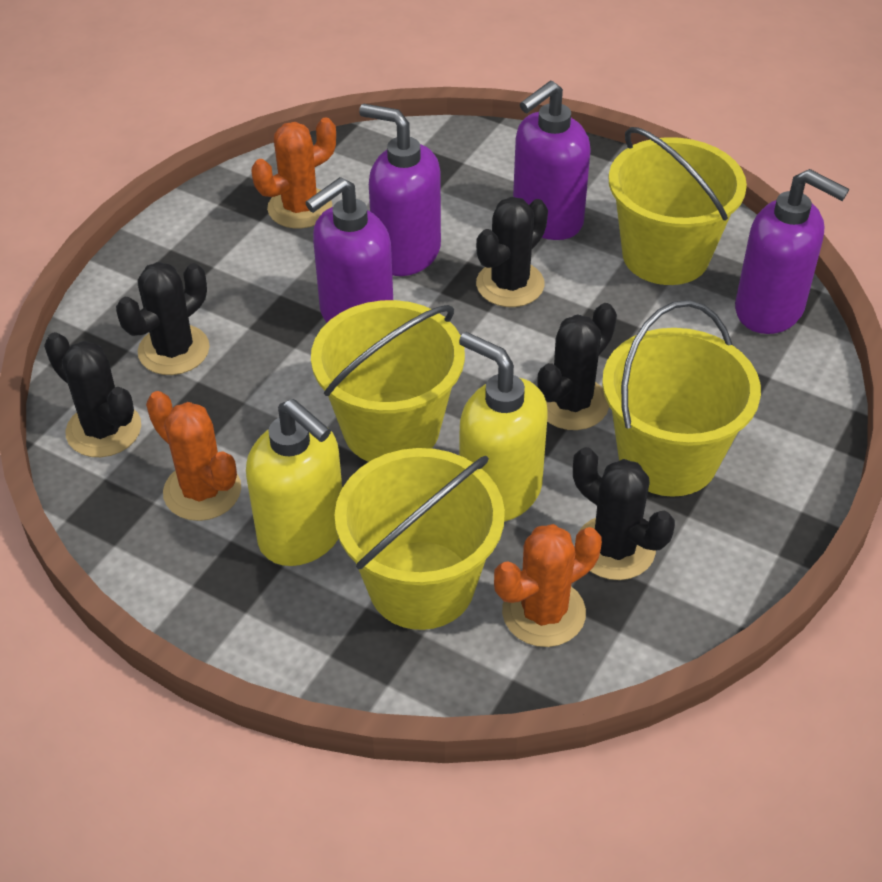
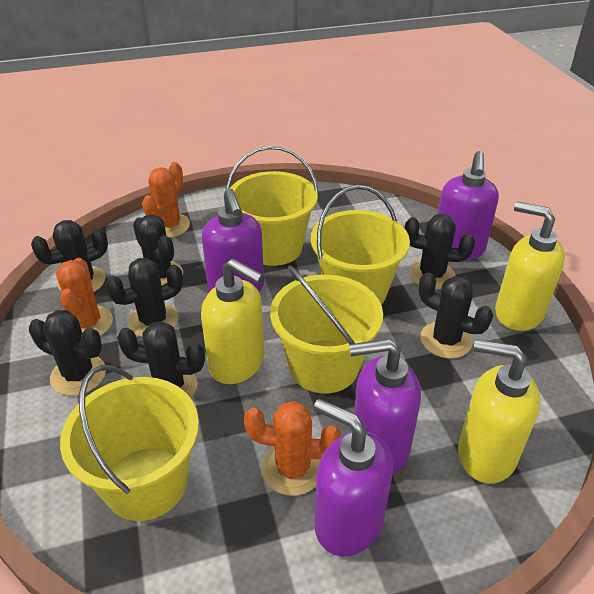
black cactus: [44,332,141,457] [116,262,210,375] [476,197,548,307] [537,303,617,430] [573,447,675,580] = 5 -> [29,310,106,396] [31,220,108,292] [105,258,183,337] [117,321,205,398] [133,215,183,285] [405,214,475,290] [418,272,493,359] = 7
yellow soap dispenser: [246,399,342,566] [459,332,548,522] = 2 -> [201,258,264,384] [458,339,540,484] [495,202,565,331] = 3

